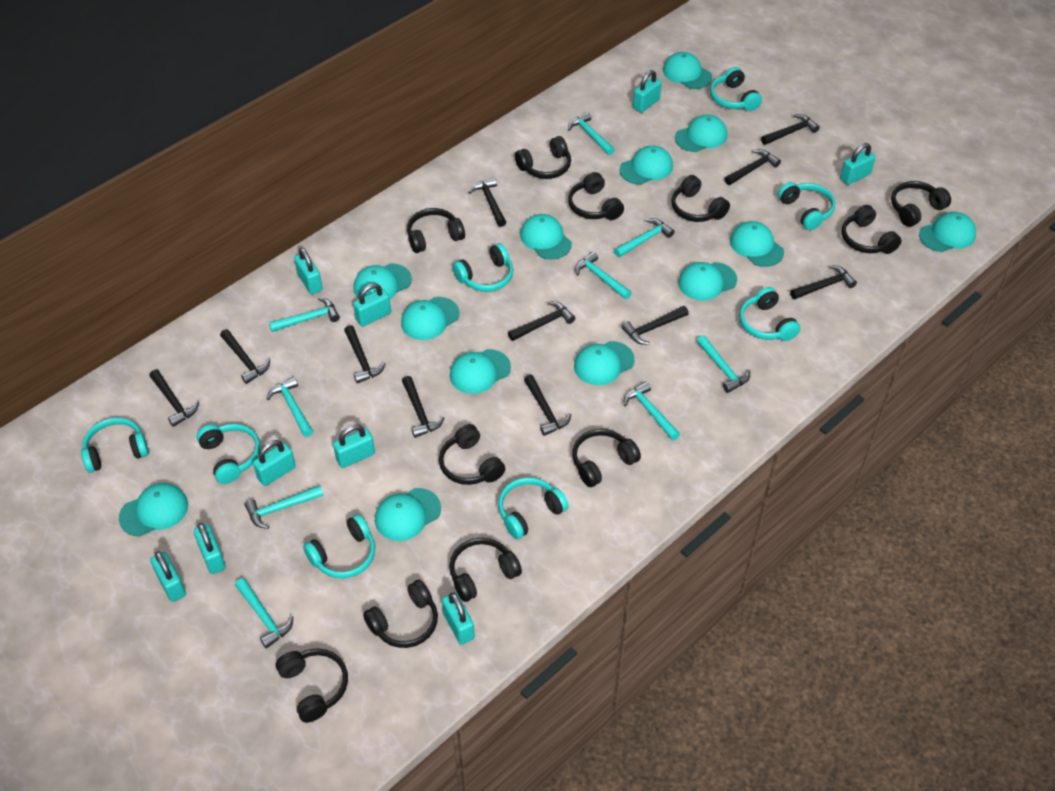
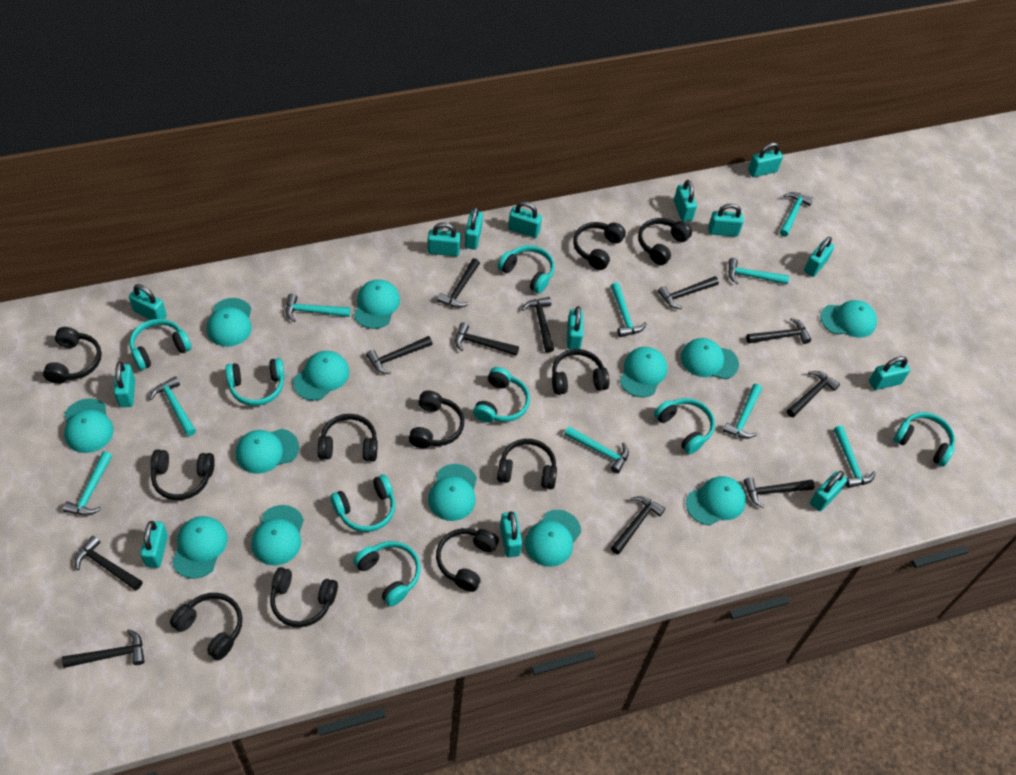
turquoise padlock: [150,551,186,602] [194,523,226,574] [253,440,296,486] [294,248,323,294] [333,424,375,468] [353,283,391,327] [442,592,475,645] [633,70,662,113] [840,143,876,185] = 9 -> [114,362,135,407] [129,284,167,320] [140,521,168,568] [427,223,461,257] [465,206,483,250] [500,511,522,557] [508,201,542,238] [567,306,583,350] [674,180,697,222] [708,203,744,237] [748,142,783,177] [804,237,834,277] [810,471,847,511] [869,356,910,390] = 14

